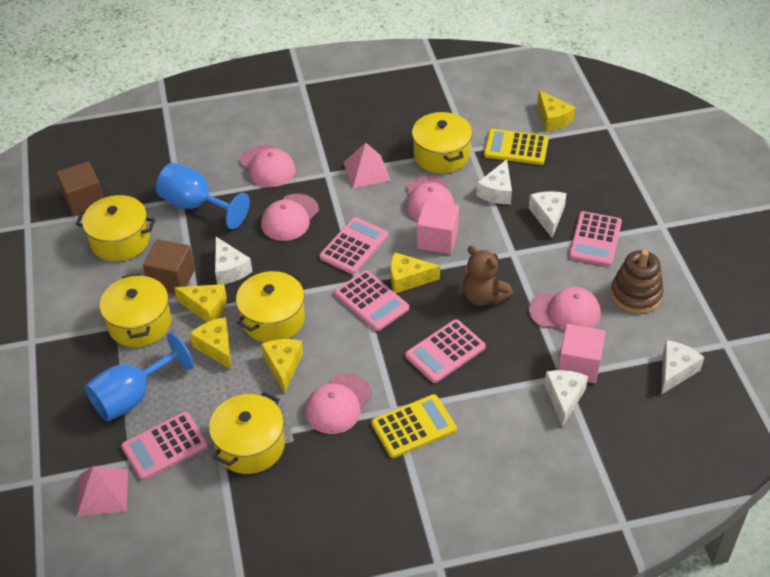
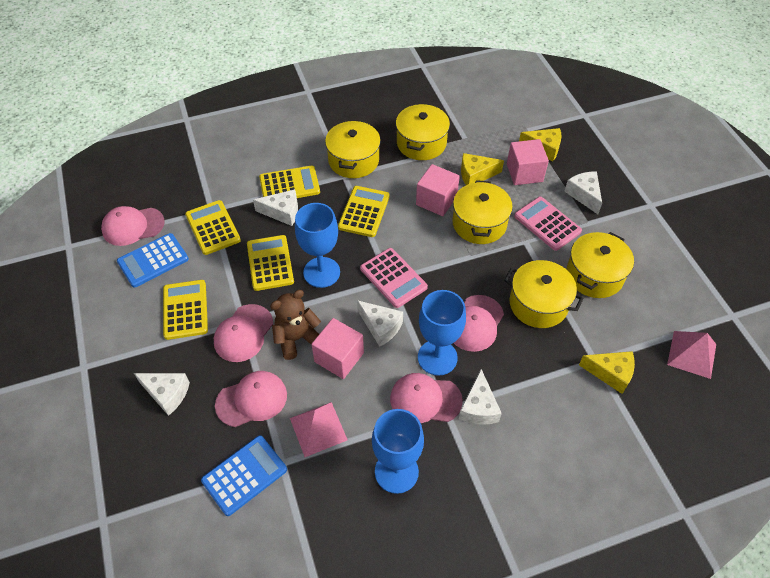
blue calculator: none = 0 -> [117,233,189,288] [201,436,287,516] = 2
blue goblet: [85,332,194,421] [156,163,250,229] = 2 -> [295,203,340,288] [372,409,424,494] [418,290,466,376] = 3
brown cube: [56,161,104,216] [143,239,195,294] = 2 -> none = 0
brown stacking toy: [611,250,664,314] = 1 -> none = 0
pink calculator: [121,412,208,480] [319,217,388,274] [334,270,409,331] [405,319,486,383] [569,211,622,266] = 5 -> [360,248,428,308] [514,197,582,251] = 2
pink cube: [417,200,459,254] [558,324,605,383] = 2 -> [312,318,364,379] [416,164,460,216] [507,139,549,185] = 3
yellow calculator: [371,394,457,458] [484,129,549,165] = 2 -> [163,280,208,340] [185,200,241,255] [247,235,294,291] [259,166,320,198] [338,186,390,237] = 5
yellow cheese: [174,284,227,322] [190,317,231,369] [261,339,303,394] [391,252,440,293] [537,90,576,132] = 5 -> [461,153,504,185] [519,128,561,161] [579,351,635,394] = 3

